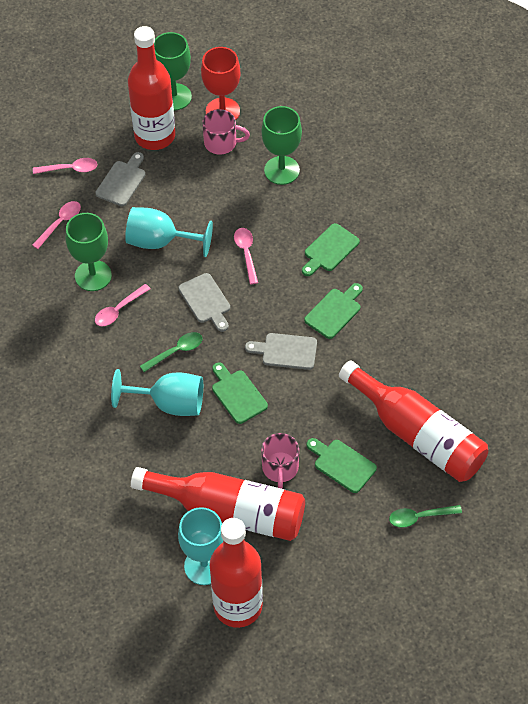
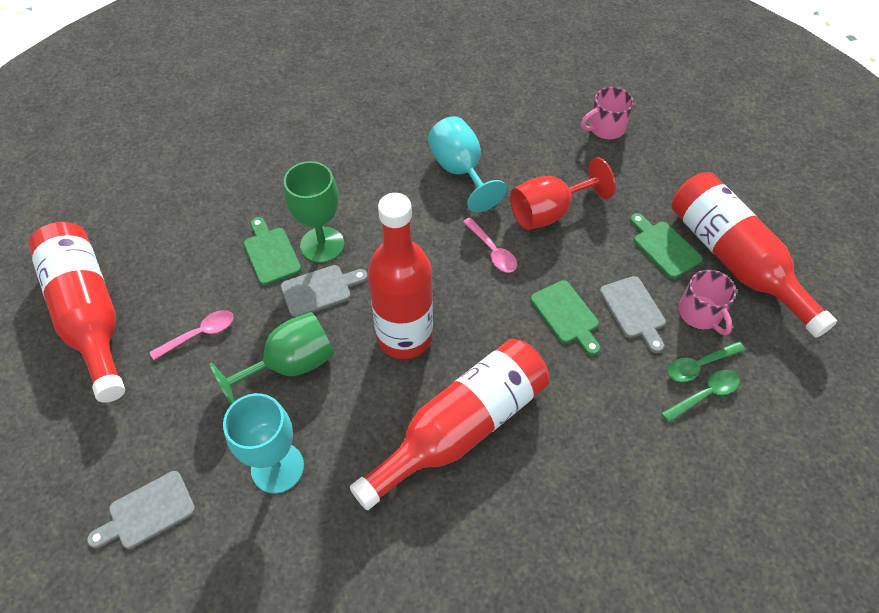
green cutting board: [212,363,268,424] [302,223,360,276] [304,283,363,339] [307,438,377,493] = 4 -> [244,217,301,285] [530,280,600,356] [630,213,702,279] = 3
green goblet: [66,213,112,291] [154,32,192,111] [262,106,302,185] = 3 -> [209,312,334,405] [284,161,344,263] = 2
pink spoon: [32,201,81,249] [33,158,97,174] [95,284,150,326] [234,228,258,284] = 4 -> [150,310,234,360] [463,217,517,272] = 2
turquoise goblet: [111,369,203,416] [125,207,213,257] [178,507,223,585] = 3 -> [223,393,304,493] [428,116,507,212] = 2

